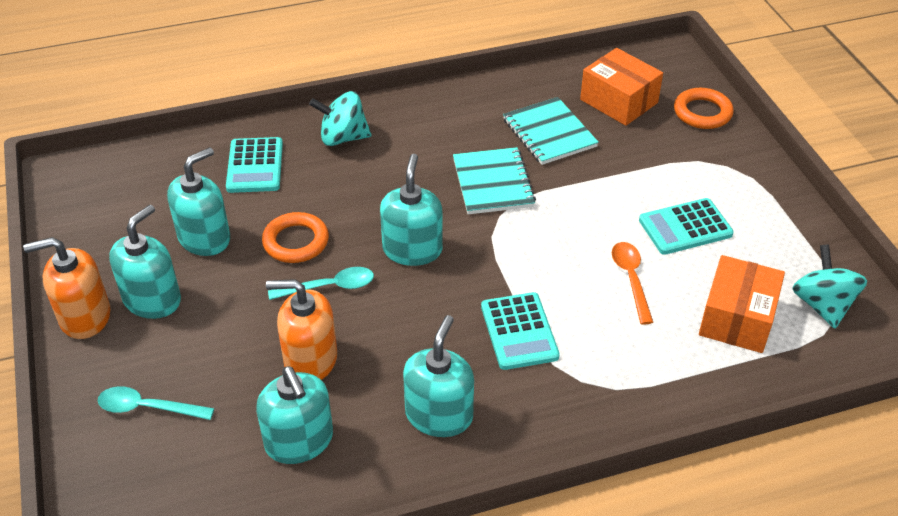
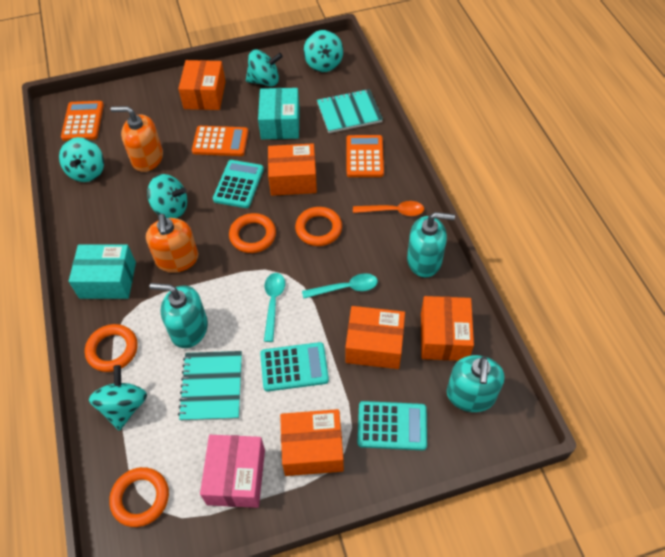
orange box: [580,48,663,126] [699,255,785,353] = 2 -> [178,60,226,110] [268,143,317,196] [280,409,344,476] [345,306,405,369] [421,296,474,361] = 5
orange calculator: none = 0 -> [61,101,104,141] [192,126,248,156] [346,135,384,177] = 3
orange ring: [262,212,329,263] [674,88,734,129] = 2 -> [85,324,138,372] [109,467,169,527] [229,213,276,253] [295,207,342,246] = 4
pink box: none = 0 -> [200,435,265,508] = 1
turquoise box: none = 0 -> [69,244,136,299] [258,88,300,139] = 2
turquoise soap dispenser: [109,205,181,319] [167,147,230,256] [256,366,333,464] [380,154,443,266] [403,315,474,437] = 5 -> [149,283,208,348] [407,212,455,277] [447,355,505,412] = 3
turquoise spinning top: [309,91,371,146] [792,244,867,329] = 2 -> [59,137,104,182] [89,365,147,431] [147,174,187,218] [246,49,283,87] [304,30,343,72] = 5

